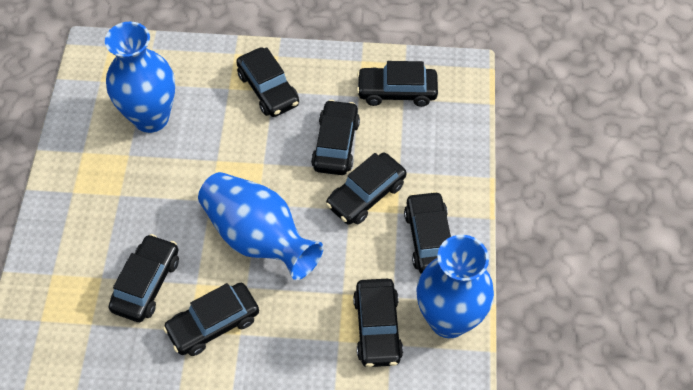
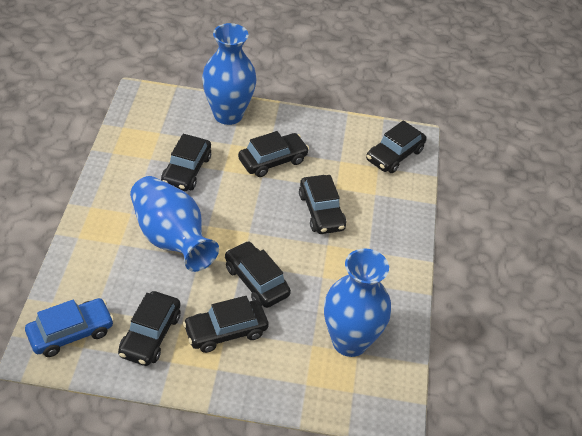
black car: [108,234,179,322] [163,283,259,356] [236,47,299,117] [311,100,360,175] [326,153,407,225] [353,279,403,367] [357,61,438,107] [404,191,451,274] = 8 -> [118,291,180,366] [161,134,211,191] [183,296,269,353] [225,241,291,308] [238,131,309,177] [299,175,346,234] [366,121,427,173] = 7
blue car: none = 0 -> [25,298,114,357] = 1

